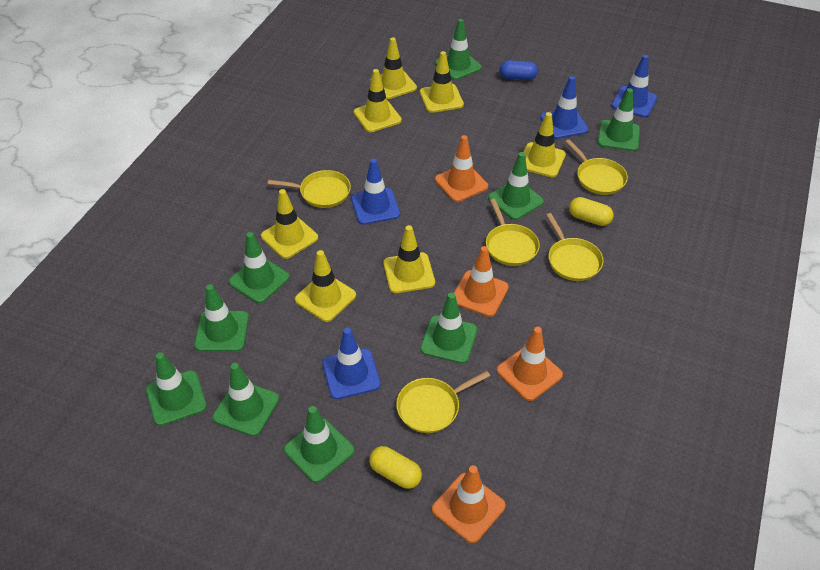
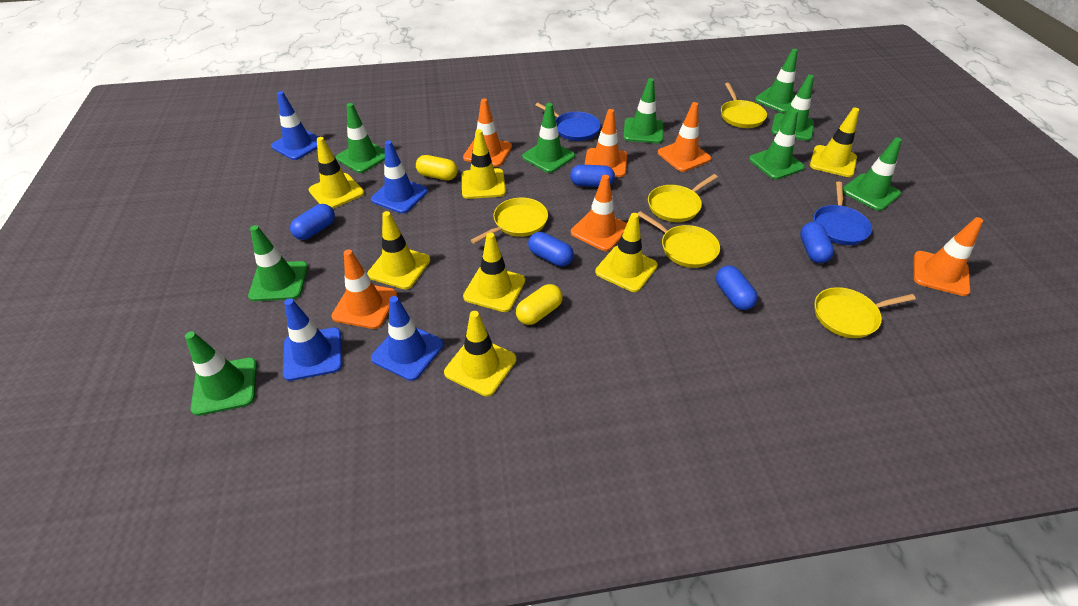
blue capsule: [499,60,538,80] = 1 -> [290,204,335,240] [528,232,574,267] [570,164,615,187] [716,265,758,310] [800,222,834,263] = 5
blue pan: none = 0 -> [535,103,601,141] [814,181,872,245] = 2
orange traffic cone: [432,465,506,543] [435,135,488,202] [454,246,509,317] [497,327,563,401] = 4 -> [331,249,397,329] [463,99,512,167] [571,175,627,251] [585,109,627,177] [658,102,711,172] [914,217,983,296] = 6

